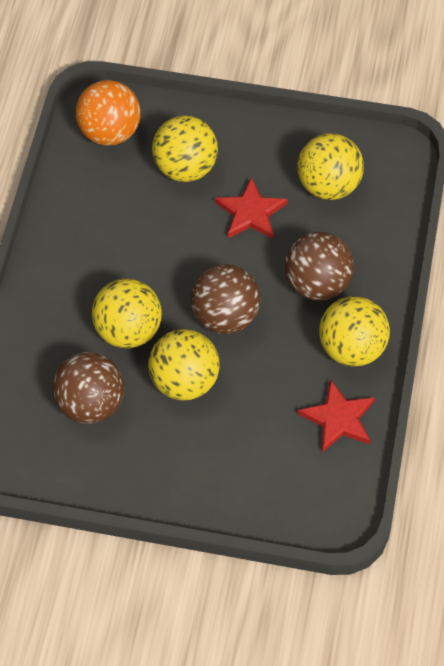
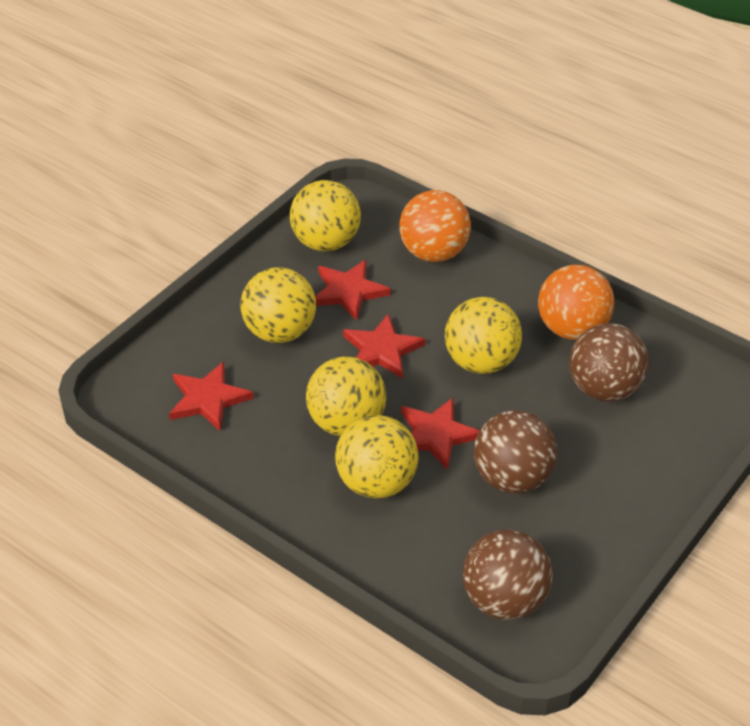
orange ball: [76,80,141,146] = 1 -> [400,190,471,262] [538,265,614,340] = 2
red star: [215,177,288,239] [298,379,375,452] = 2 -> [169,361,254,431] [315,260,391,321] [343,313,425,379] [401,398,480,470] = 4

